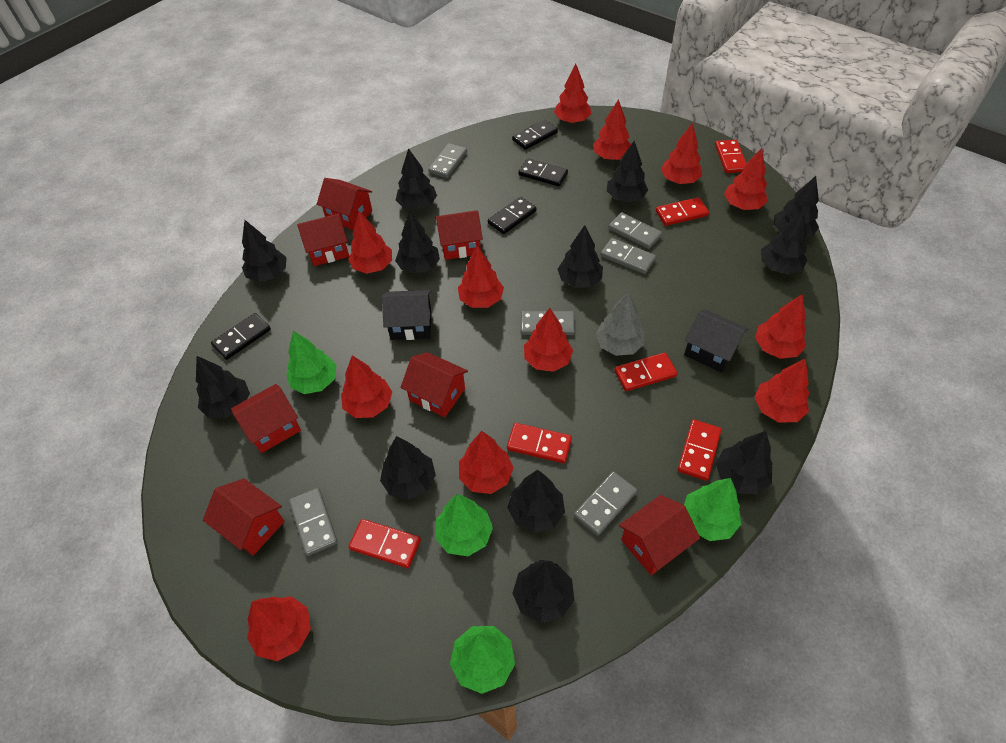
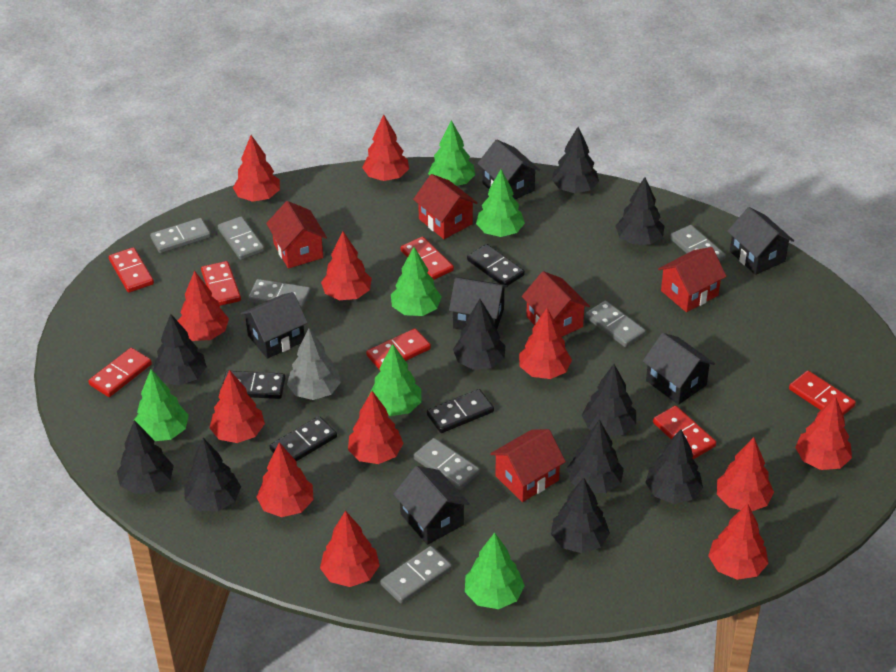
black house: [382,290,432,340] [684,309,748,373] = 2 -> [241,292,308,359] [393,466,470,545] [449,278,508,330] [477,139,540,199] [643,333,715,405] [727,207,794,275] = 6
black tree: [196,356,250,418] [242,220,287,282] [380,436,436,500] [395,211,440,274] [396,148,437,210] [507,470,565,533] [512,560,574,623] [558,225,603,288] [607,141,648,202] [715,431,773,494] [761,210,807,274] [774,176,819,238] = 12 -> [117,420,174,494] [153,314,207,385] [184,438,241,511] [453,299,506,370] [551,478,610,553] [552,127,599,193] [567,419,624,493] [582,364,636,436] [615,177,665,245] [645,429,703,504] = 10
green tree: [286,331,337,394] [435,494,493,556] [450,626,515,694] [684,478,741,541] = 4 -> [133,369,189,441] [368,344,421,416] [391,247,442,316] [428,120,475,186] [465,533,525,609] [476,169,525,237] = 6
grey domino: [289,488,337,556] [428,143,467,178] [521,311,575,335] [574,472,637,535] [601,238,656,274] [608,212,662,249] = 6 -> [150,218,211,253] [218,216,265,260] [248,279,311,310] [380,546,452,604] [413,438,480,490] [585,301,646,347] [670,225,726,261] = 7
red domino: [349,519,421,568] [507,423,572,463] [614,353,677,391] [656,197,709,226] [678,419,722,481] [715,140,746,173] = 6 -> [88,348,152,397] [109,247,154,293] [201,261,241,306] [366,328,431,370] [401,237,454,280] [653,406,716,459] [789,371,856,415] = 7
red house: [203,478,285,556] [231,384,301,453] [297,214,349,266] [317,178,372,230] [401,352,468,418] [435,210,483,260] [619,495,700,575] = 7 -> [266,201,327,269] [413,174,478,239] [490,429,566,502] [522,271,590,337] [658,247,727,312] = 5

